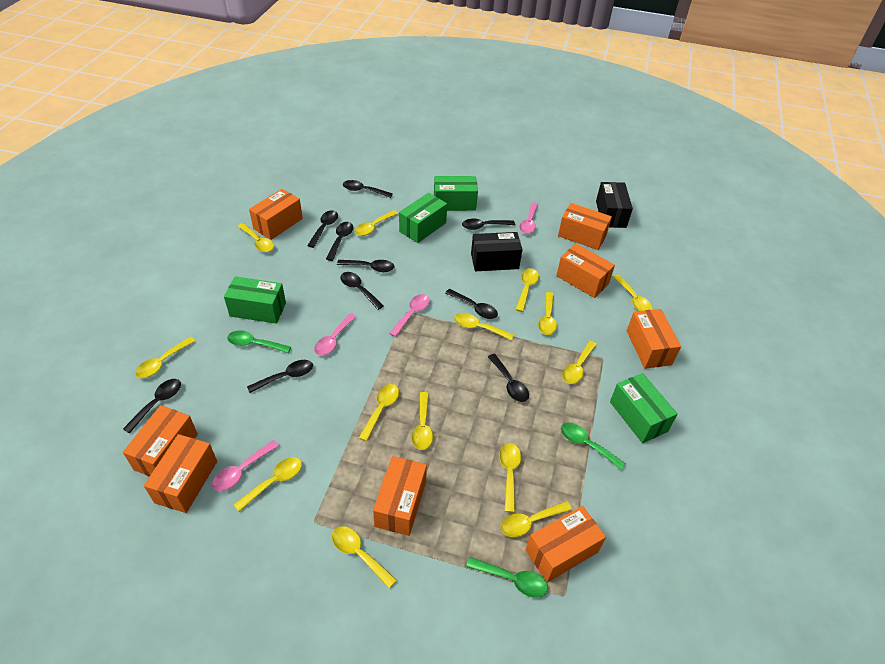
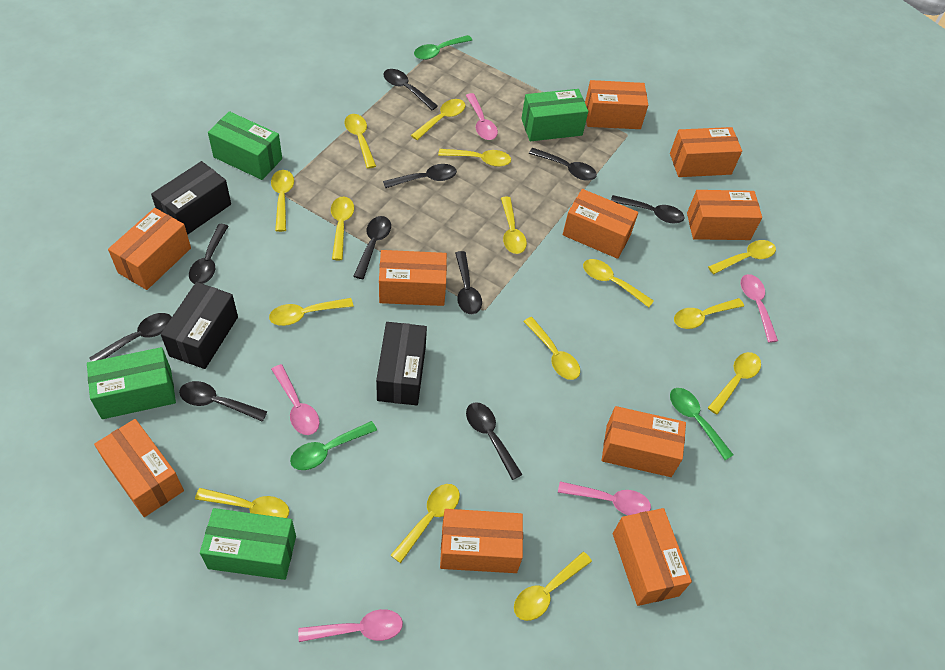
black box: [471,232,522,271] [596,182,633,228] = 2 -> [151,161,231,235] [161,282,238,369] [376,322,427,405] = 3
orange box: [123,405,198,477] [144,434,217,513] [249,189,303,240] [373,456,427,536] [526,506,606,583] [556,244,615,298] [558,203,612,250] [627,309,681,369] = 8 -> [94,419,184,517] [108,208,191,290] [379,250,447,306] [440,509,523,573] [563,189,638,259] [585,80,648,129] [602,406,686,477] [613,508,692,606] [670,127,742,177] [687,190,762,240] = 10
pink spoon: [212,440,279,491] [314,313,357,356] [389,294,430,337] [519,202,538,234] = 4 -> [271,364,320,435] [298,609,403,642] [466,93,498,140] [558,481,651,515] [741,274,778,343] = 5
yellow spoon: [135,337,195,378] [234,457,302,512] [238,223,274,252] [332,526,397,588] [355,210,398,236] [359,384,399,441] [411,392,433,450] [454,313,514,340] [499,443,521,512] [500,501,572,537] [516,269,539,312] [538,292,557,335] [562,341,597,384] [613,275,653,311] = 14 -> [195,488,289,518] [269,298,354,326] [271,170,294,232] [331,197,354,260] [344,114,376,169] [390,484,460,563] [411,99,465,140] [438,149,511,167] [501,197,527,254] [514,552,592,621] [523,317,580,380] [583,259,654,307] [674,298,744,329] [708,240,776,274] [708,352,761,415] = 15

